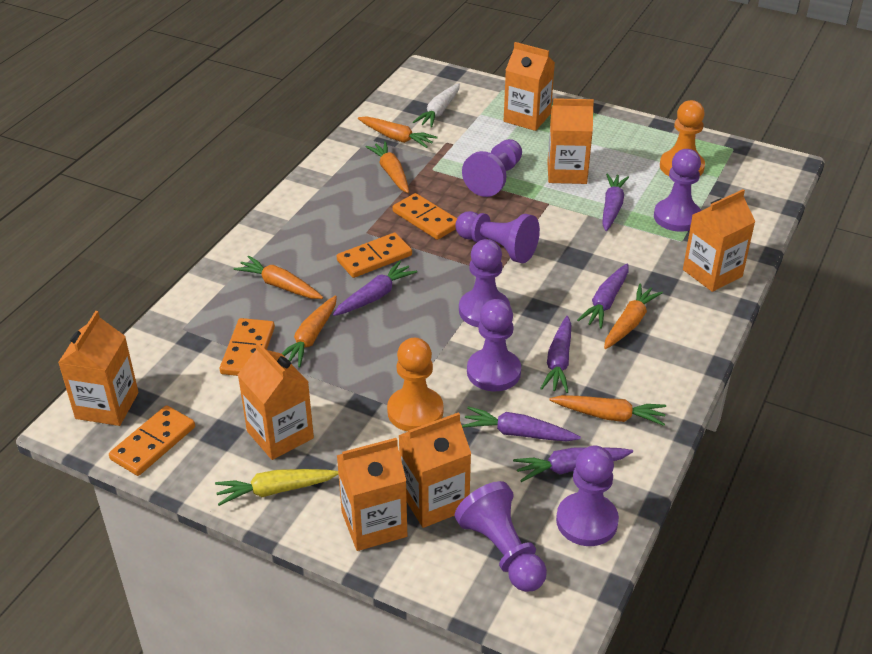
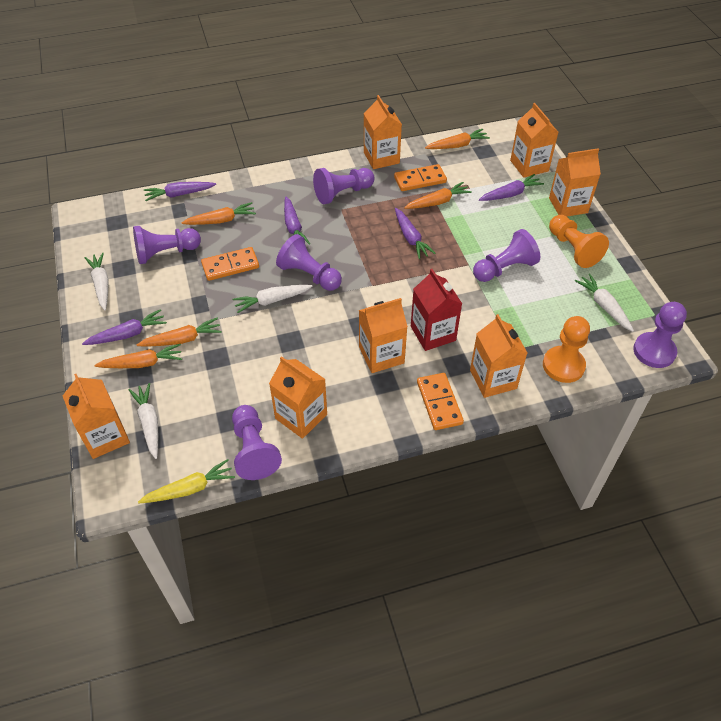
orange carrot: [234,256,323,299] [282,296,337,367] [358,116,438,148] [366,141,409,193] [549,395,666,426] [604,284,663,349] = 6 -> [94,344,182,368] [136,318,222,347] [181,202,256,225] [404,182,472,209] [425,129,490,149] = 5
orange domino: [109,405,195,476] [220,318,275,376] [337,233,412,278] [393,193,457,240] = 4 -> [201,247,259,281] [394,164,447,191] [417,373,464,430] = 3
purple carrot: [333,261,417,316] [462,406,581,441] [513,447,633,482] [540,316,571,393] [577,263,628,329] [602,174,629,231] = 6 -> [82,309,167,345] [144,182,216,201] [284,196,310,245] [395,208,436,259] [479,174,544,201] = 5
purple pawn: [455,211,540,263] [455,481,547,592] [459,239,510,327] [462,139,522,197] [467,299,521,392] [556,446,619,546] [654,149,701,232] = 7 -> [133,226,201,264] [232,405,282,480] [276,234,342,291] [313,168,374,204] [473,229,540,282] [633,302,687,368] = 6
red carton: none = 0 -> [411,269,462,351] = 1
white carrot: [413,83,460,128] = 1 -> [84,253,109,310] [129,383,158,459] [233,285,313,313] [575,274,634,332] = 4

